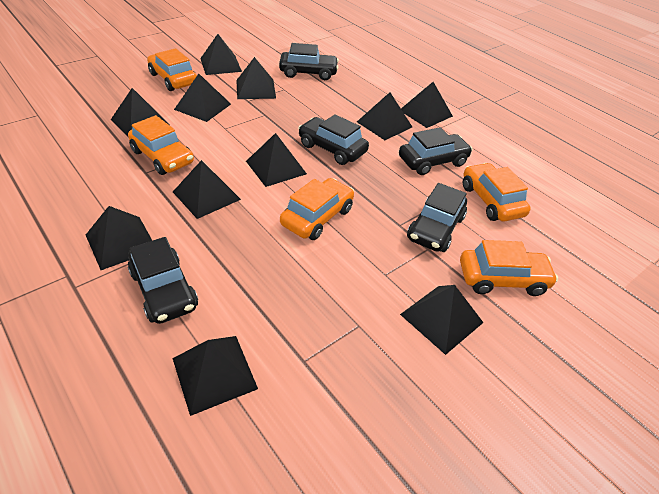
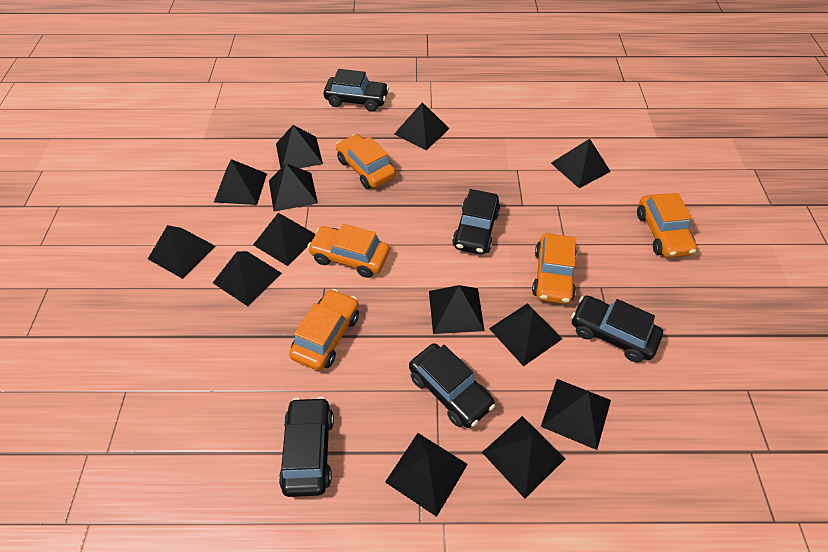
black pyramid: [86,206,152,270] [111,88,170,136] [172,336,258,416] [173,160,241,219] [174,74,231,122] [200,34,242,75] [236,57,276,99] [246,133,307,187] [357,92,412,140] [400,285,484,355] [401,82,453,128] = 11 -> [148,225,215,279] [213,251,282,306] [214,159,267,205] [253,213,316,266] [269,163,318,212] [276,125,323,168] [385,433,468,517] [394,102,450,150] [429,285,485,334] [482,416,565,498] [489,303,562,366] [541,379,611,450] [551,139,611,188] = 13

